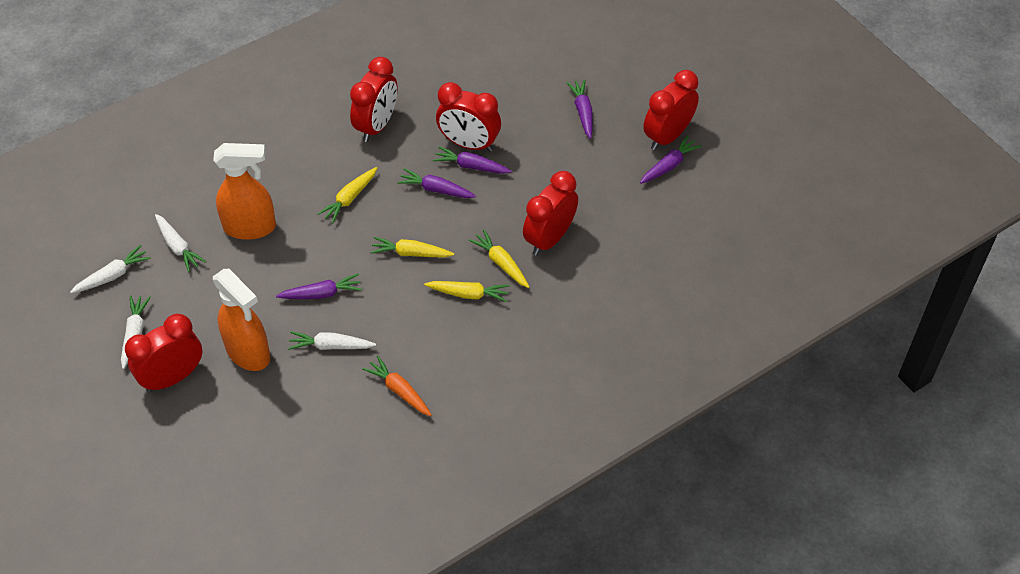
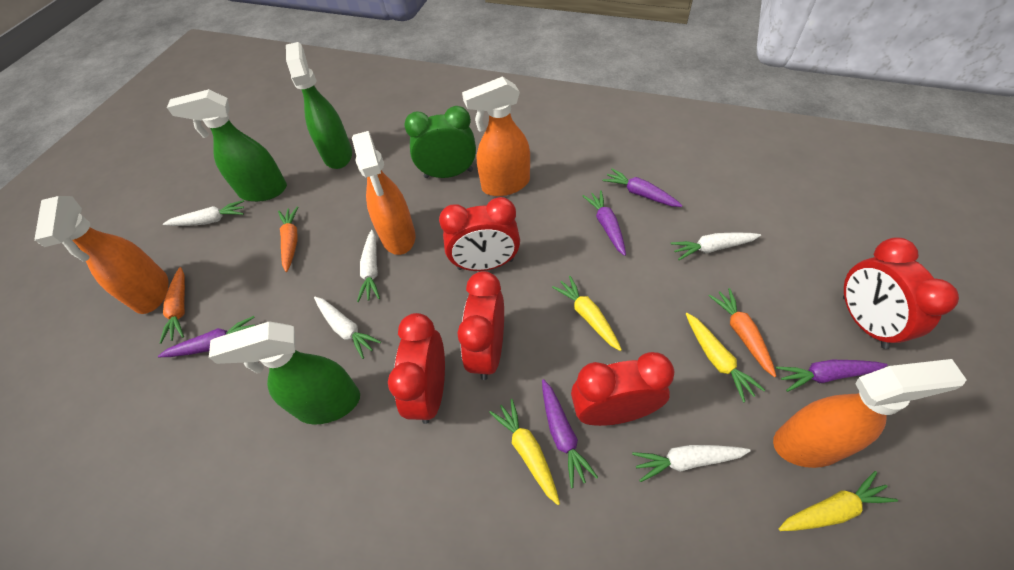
green clock: none = 0 -> [404,106,476,178] = 1
green spray bottle: none = 0 -> [167,89,287,202] [209,321,360,425] [286,42,352,169] = 3
orange carrot: [362,356,432,416] = 1 -> [160,267,185,344] [278,207,298,272] [709,288,776,377] = 3
orange spray bottle: [213,143,276,240] [213,269,270,371] = 2 -> [34,196,168,314] [352,131,415,255] [462,76,530,196] [773,359,967,468] = 4
white carrot: [70,245,151,293] [121,295,151,369] [155,214,207,272] [288,331,376,350] = 4 -> [163,200,245,226] [314,297,381,359] [357,230,380,302] [632,445,751,482] [671,232,761,260] = 5

